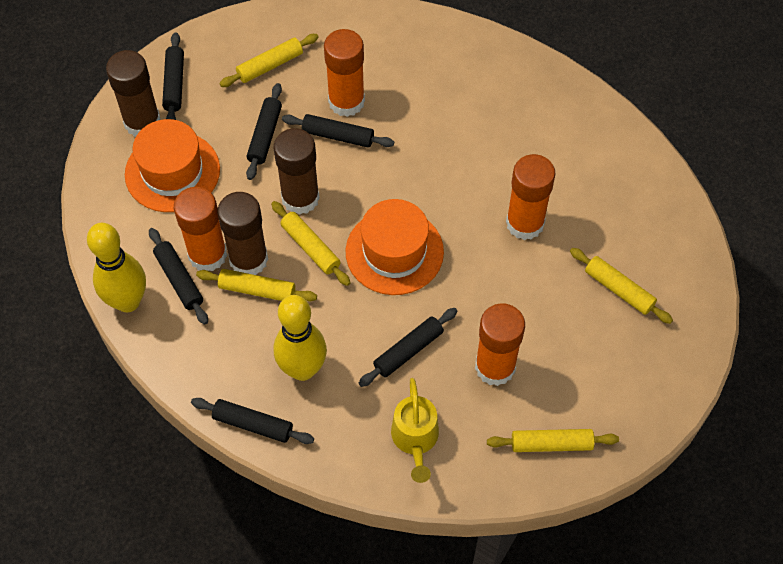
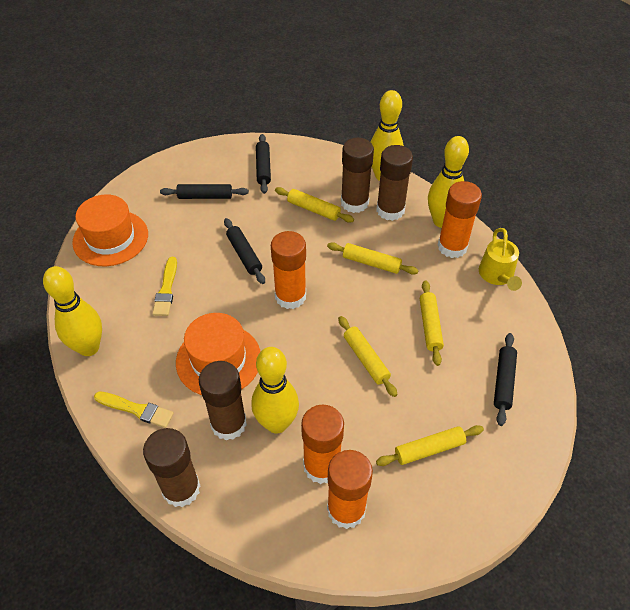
black rolling pin: [149,228,208,325] [162,32,184,120] [191,398,314,444] [246,83,282,180] [282,114,394,148] [358,308,458,387] = 6 -> [160,184,249,199] [224,218,265,284] [256,134,271,194] [494,333,517,426] = 4
brown glue stick: [106,50,160,137] [217,192,268,275] [274,128,320,215] = 3 -> [143,428,200,507] [199,361,247,440] [341,138,374,213] [376,145,413,221] = 4
yellow bowling pin: [87,223,146,312] [274,295,327,381] = 2 -> [43,266,102,356] [251,347,299,434] [371,90,404,181] [428,136,469,228] = 4
yellow brush: none = 0 -> [94,391,174,428] [152,257,177,316] = 2

